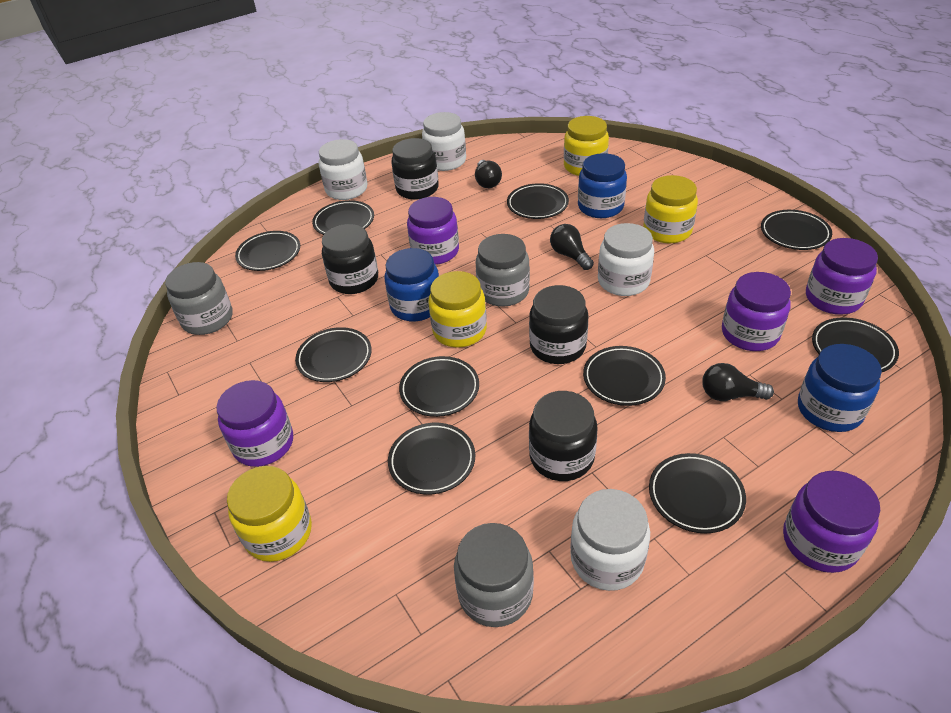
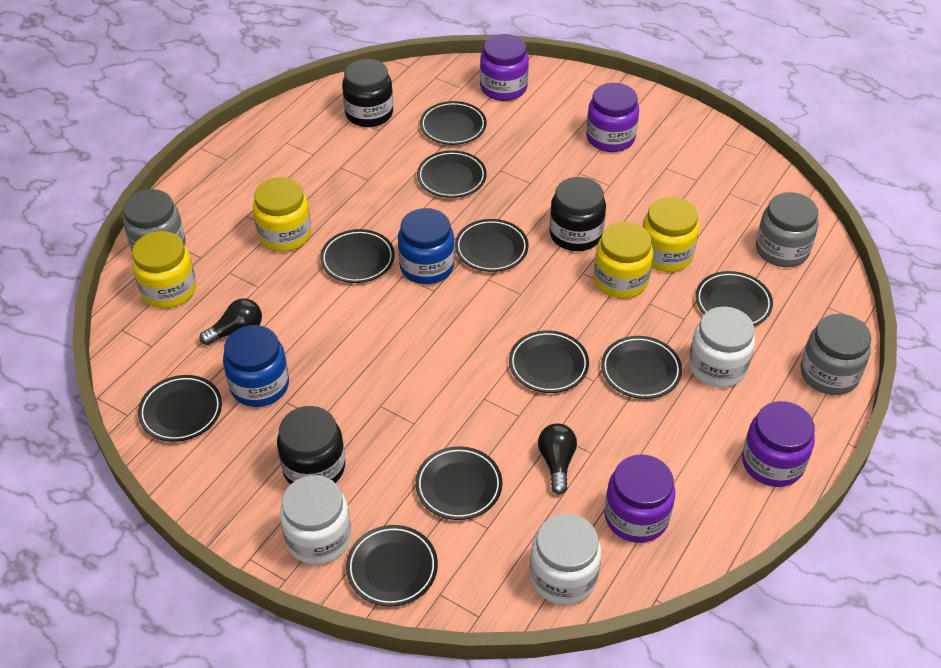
black jar: [322,224,378,294] [391,138,439,200] [529,285,589,364] [529,391,598,481] = 4 -> [277,406,345,484] [342,59,393,127] [549,177,606,251] = 3
black light bulb: [475,160,502,188] [550,224,594,270] [702,363,774,401] = 3 -> [199,298,262,345] [538,423,577,495] = 2
blue jar: [384,248,439,322] [578,153,627,218] [798,344,882,432] = 3 -> [223,325,289,407] [398,208,455,284] = 2
purple jar: [216,380,293,467] [407,197,459,265] [722,272,791,351] [783,471,880,573] [806,238,878,315] = 5 -> [480,34,529,101] [586,83,639,152] [604,454,675,543] [742,401,815,487] = 4
white jar: [319,139,368,200] [422,112,466,171] [570,489,650,591] [598,223,654,296] = 4 -> [280,475,351,565] [530,514,601,605] [689,307,755,388] = 3

